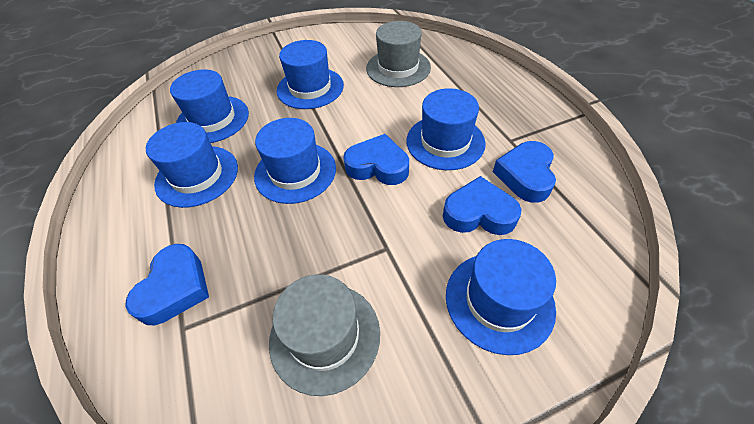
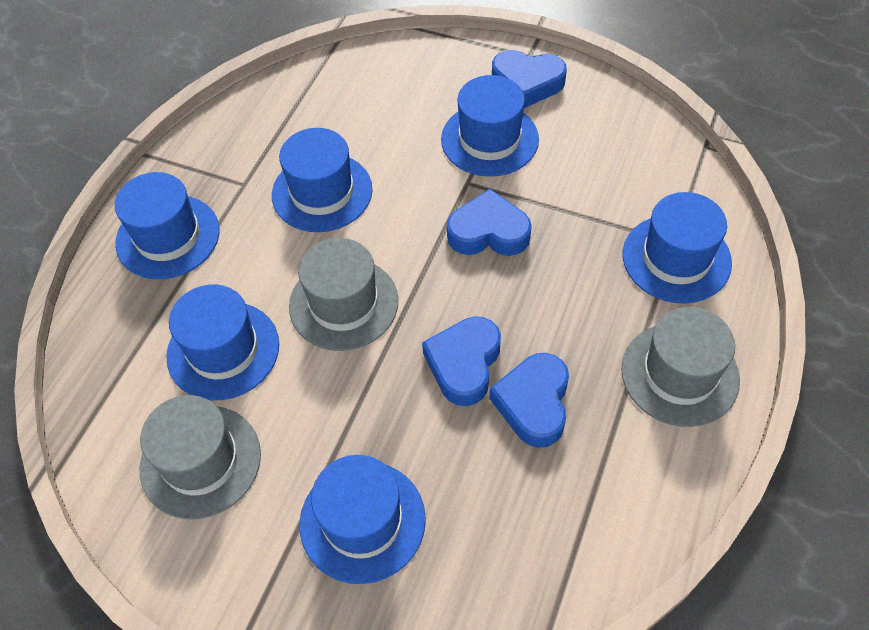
grey hat: [269,274,380,396] [366,21,431,87] = 2 -> [140,395,261,519] [289,238,398,351] [621,307,740,427] = 3

